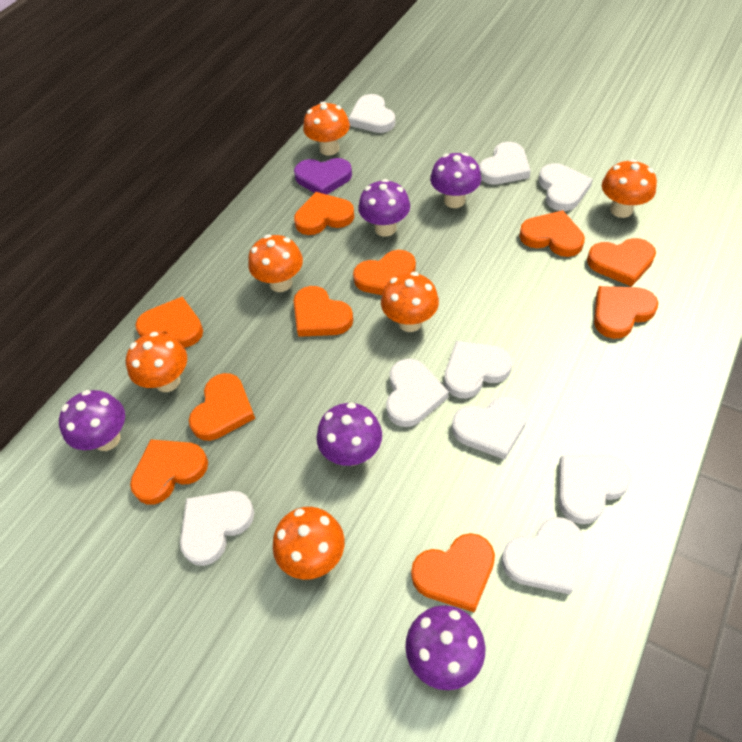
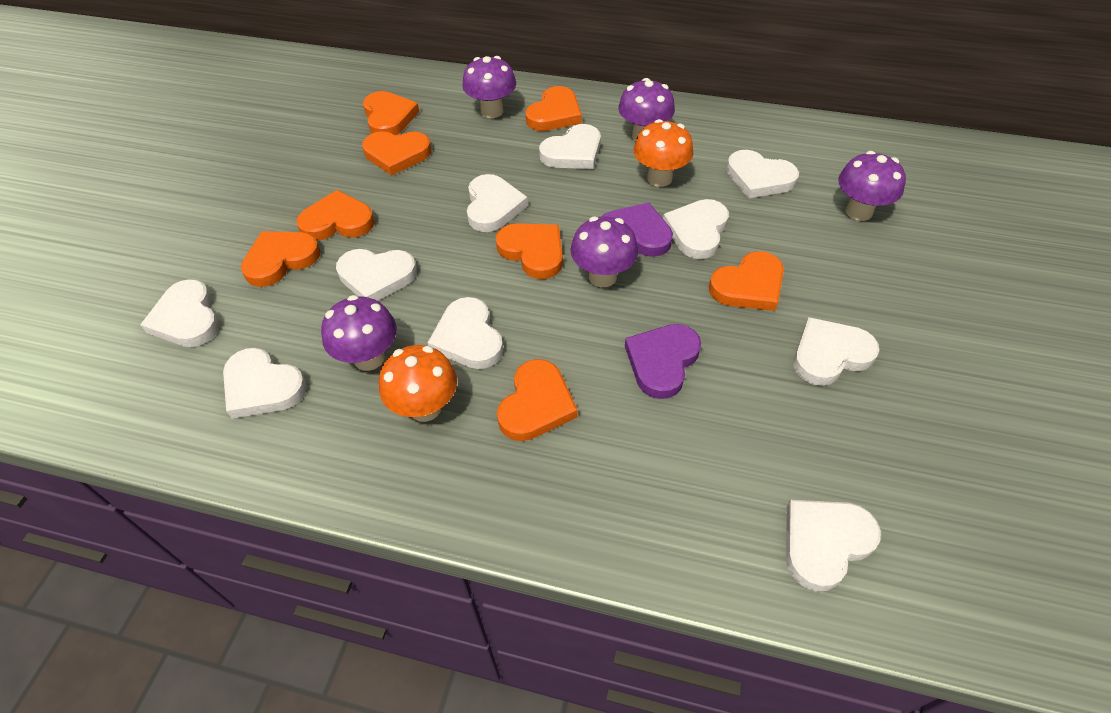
orange heart: [130,439,208,505] [135,297,203,348] [189,373,255,441] [294,192,355,235] [294,286,353,337] [353,250,416,295] [411,533,495,613] [519,210,585,257] [587,238,656,287] [594,286,658,339] = 10 -> [241,231,321,287] [296,190,375,241] [362,131,431,176] [363,91,419,135] [496,224,563,279] [497,359,578,441] [525,86,582,131] [709,251,784,311] = 8
orange mushroom: [126,332,187,392] [248,235,303,292] [273,507,345,580] [303,101,350,156] [381,272,439,332] [602,159,657,218] = 6 -> [379,345,457,422] [633,119,693,187] = 2
purple heart: [294,158,352,195] = 1 -> [602,202,673,257] [625,324,701,399] = 2
white heart: [180,491,254,566] [348,94,395,133] [386,359,449,427] [444,341,512,399] [452,396,528,460] [479,142,531,184] [502,517,584,595] [539,163,593,211] [558,455,632,524] = 9 -> [140,279,219,347] [223,348,307,419] [336,249,417,301] [428,297,503,369] [467,174,528,232] [539,124,601,169] [663,199,729,259] [726,150,799,198] [786,500,881,591] [793,317,879,386] = 10

